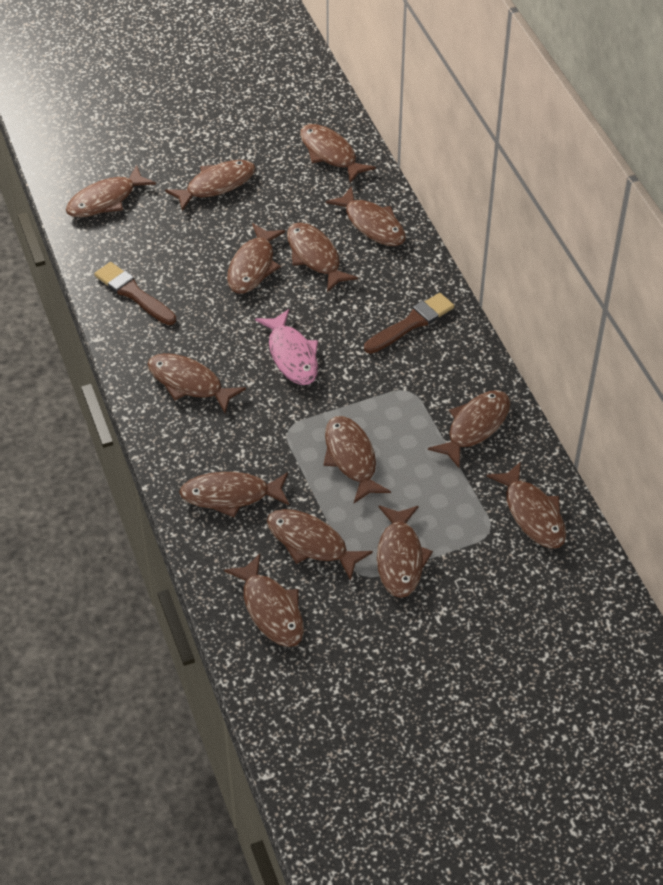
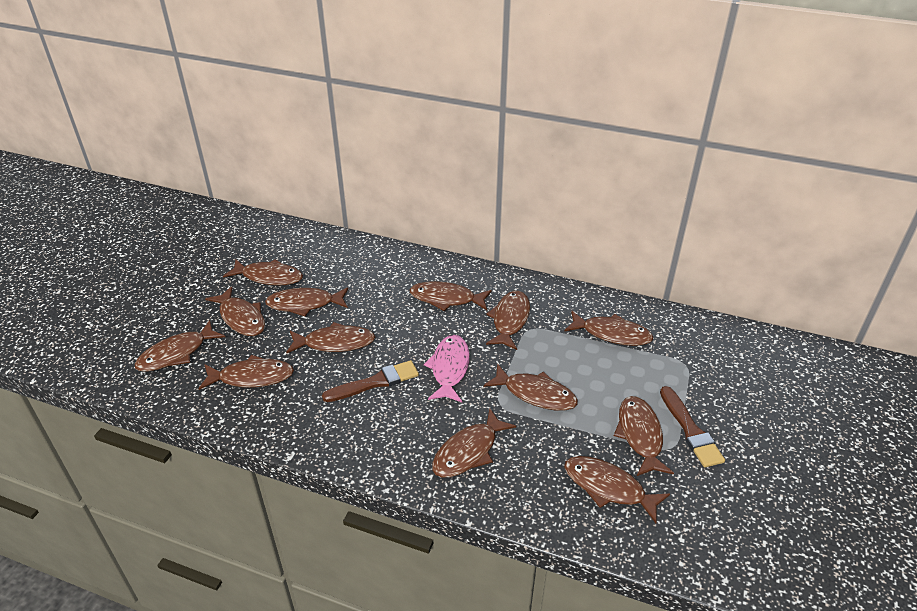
brown fish: [66,165,156,217] [147,353,246,413] [165,160,256,211] [179,472,289,518] [224,554,304,647] [227,223,285,293] [267,509,373,581] [287,222,358,292] [300,124,376,183] [324,416,391,503] [326,186,406,246] [377,506,433,598] [428,390,511,468] [486,461,566,549] = 14 -> [134,320,225,372] [199,355,294,390] [205,286,265,336] [223,259,303,285] [265,288,348,316] [286,322,375,354] [409,281,492,311] [432,408,516,478] [484,364,578,411] [486,291,530,350] [564,311,653,346] [564,456,670,523] [614,396,674,476] = 13

